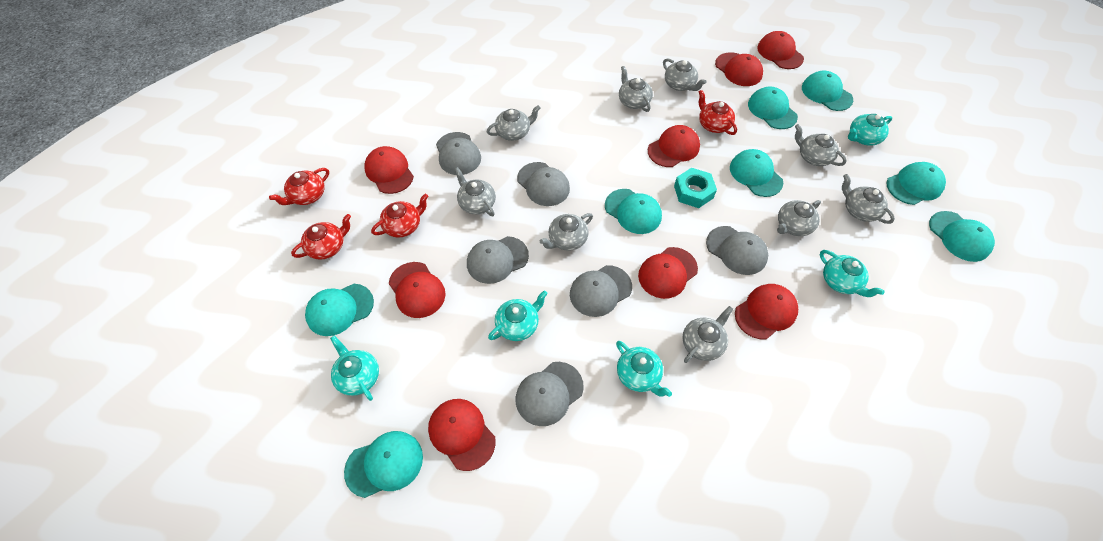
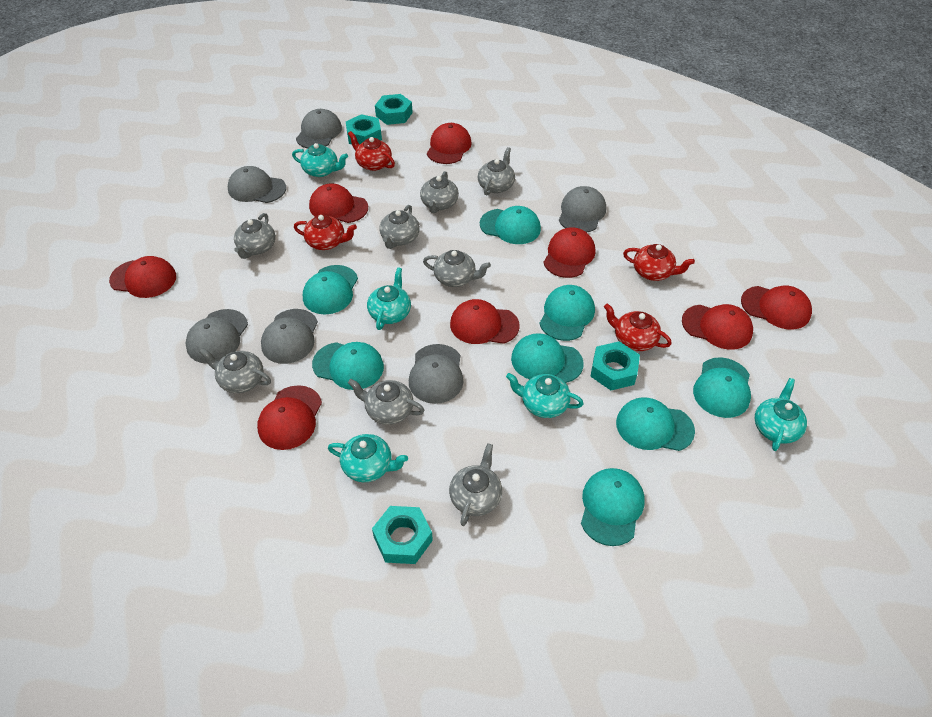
grey teapot: [454,167,496,216] [487,105,541,141] [540,213,593,251] [619,66,653,112] [663,58,706,91] [682,306,733,363] [777,200,821,236] [795,124,847,166] [842,174,895,224] = 9 -> [199,348,271,393] [234,213,276,259] [348,379,425,425] [379,205,420,249] [420,171,459,213] [423,250,491,287] [449,443,502,526] [478,147,515,196] = 8
turquoise nut: [674,168,717,208] = 1 -> [346,114,382,144] [372,506,433,564] [375,94,413,125] [590,341,640,390] = 4

